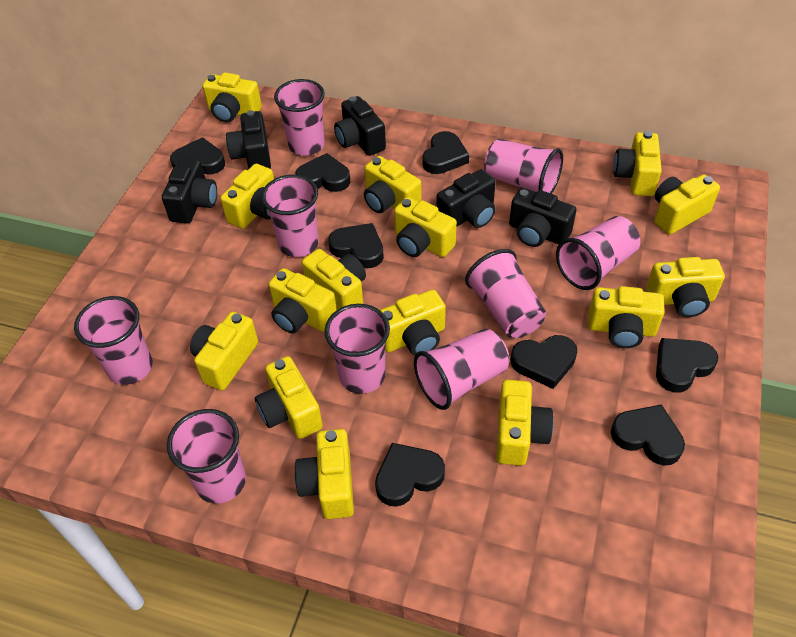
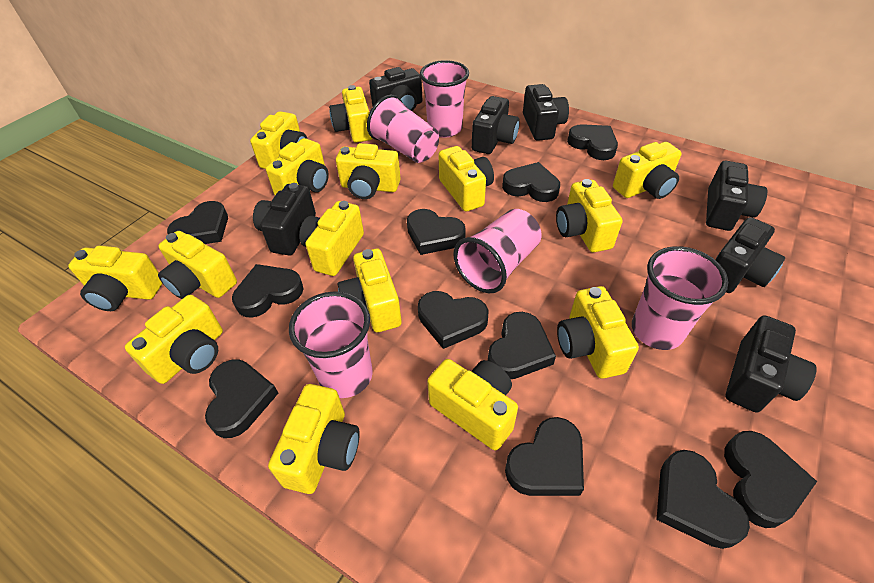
black camera: [162,158,217,223] [226,110,271,169] [334,96,386,156] [436,169,496,228] [509,188,576,247] = 5 -> [253,183,316,255] [369,67,422,111] [472,96,520,154] [523,84,569,141] [706,161,767,231] [715,217,785,293] [725,315,817,413] = 7
black heart: [170,137,225,175] [295,153,351,192] [328,223,384,268] [375,443,445,507] [422,131,469,174] [511,335,577,389] [611,404,685,466] [656,338,718,392] = 8 -> [167,201,228,244] [205,360,278,438] [232,264,303,318] [407,209,466,255] [418,291,488,349] [488,312,556,379] [502,162,560,202] [505,417,584,496] [567,124,618,160] [656,450,750,549] [724,431,817,528] = 11
pink cup: [74,296,152,385] [167,409,246,504] [261,175,319,257] [274,79,325,156] [324,304,390,394] [414,328,509,410] [465,249,546,338] [484,139,563,194] [556,216,640,290] = 9 -> [289,291,373,398] [367,95,439,163] [420,60,469,138] [453,209,541,293] [632,246,728,350] = 5

